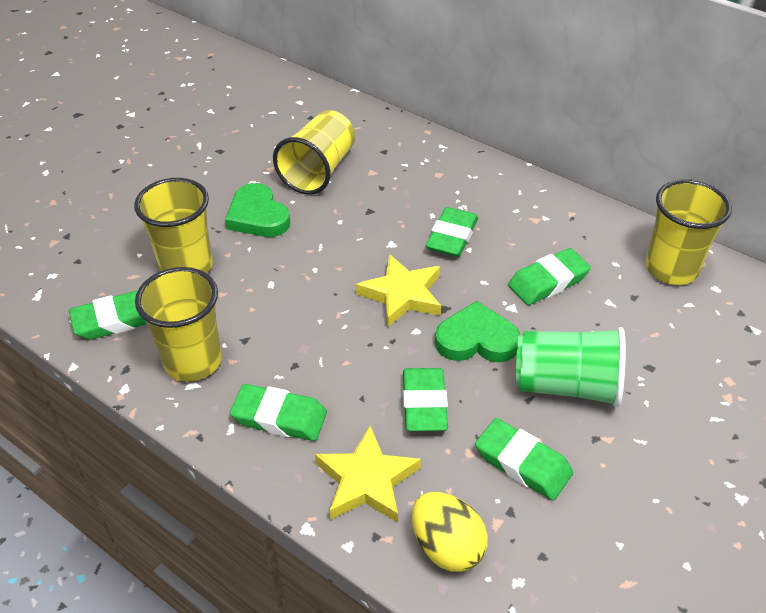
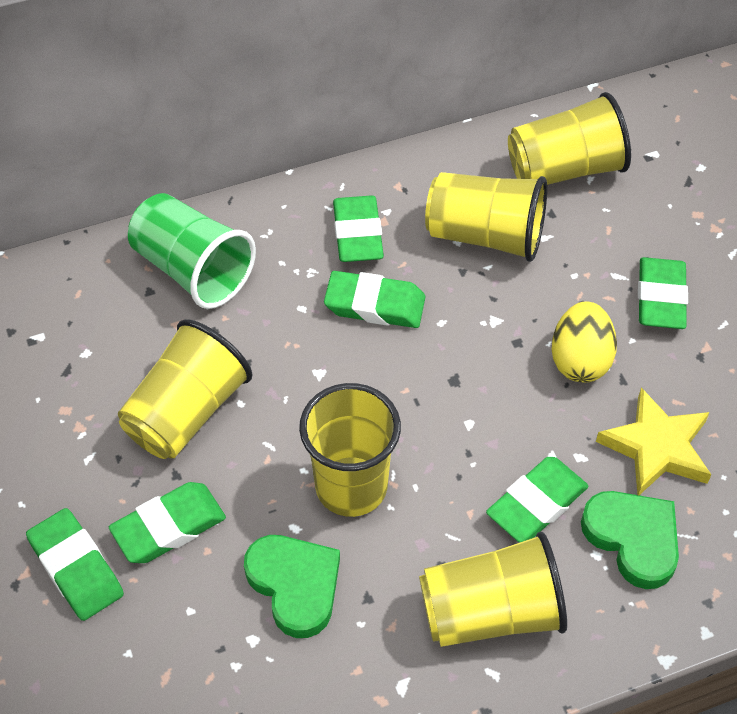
yellow cup: [134,178,213,273] [135,267,222,382] [273,110,355,195] [645,179,732,285] = 4 -> [118,319,253,459] [299,383,401,517] [419,532,567,647] [425,172,547,262] [508,92,631,185] = 5
yellow star: [315,426,421,523] [356,254,441,328] = 2 -> [596,387,711,495] = 1

